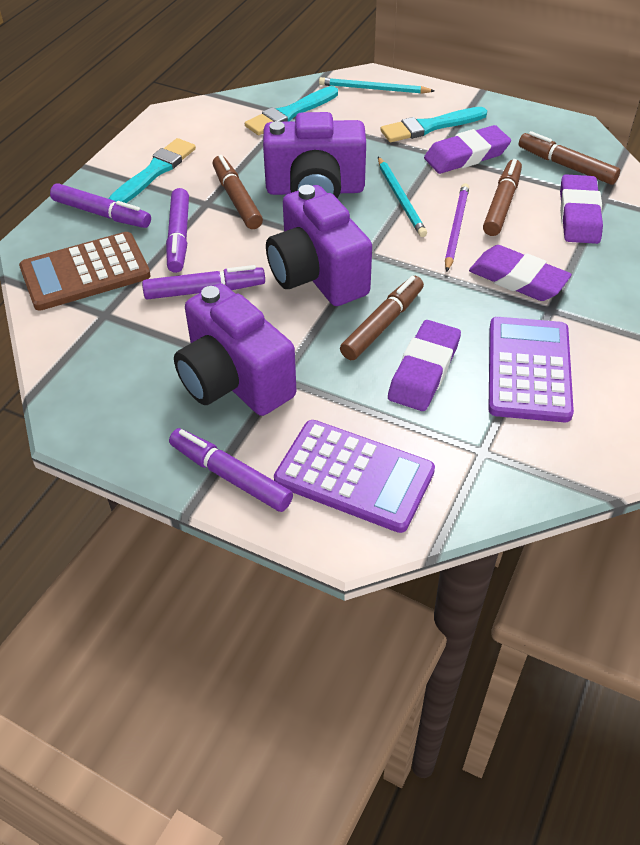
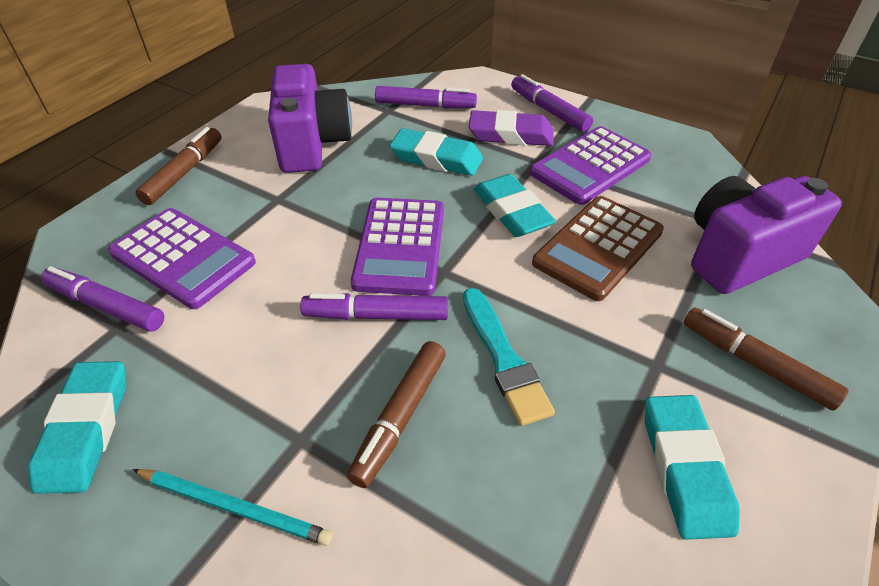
brown marker: [213,155,263,229] [340,276,424,360] [483,159,522,236] [519,131,620,185] = 4 -> [135,127,222,205] [347,341,446,488] [684,308,849,411] = 3
purple calculator: [274,420,435,533] [488,317,574,422] = 2 -> [108,208,256,309] [351,198,444,296] [530,126,651,205] = 3
purple camera: [174,283,296,416] [263,112,366,198] [266,185,372,306] = 3 -> [268,64,352,173] [691,176,842,294] = 2
purple eraser: [388,320,461,411] [424,125,511,174] [469,245,572,301] [560,174,603,244] = 4 -> [469,110,554,146] = 1
purple pencil: [445,183,469,272] = 1 -> none = 0
turquoise brush: [108,138,196,203] [245,86,338,135] [380,107,487,142] = 3 -> [463,288,555,426] = 1
turquoise eraser: none = 0 -> [28,361,126,494] [390,128,483,176] [474,174,556,237] [645,395,740,540] = 4
turquoise pencil: [319,77,434,94] [378,157,427,237] = 2 -> [132,469,333,546] = 1

